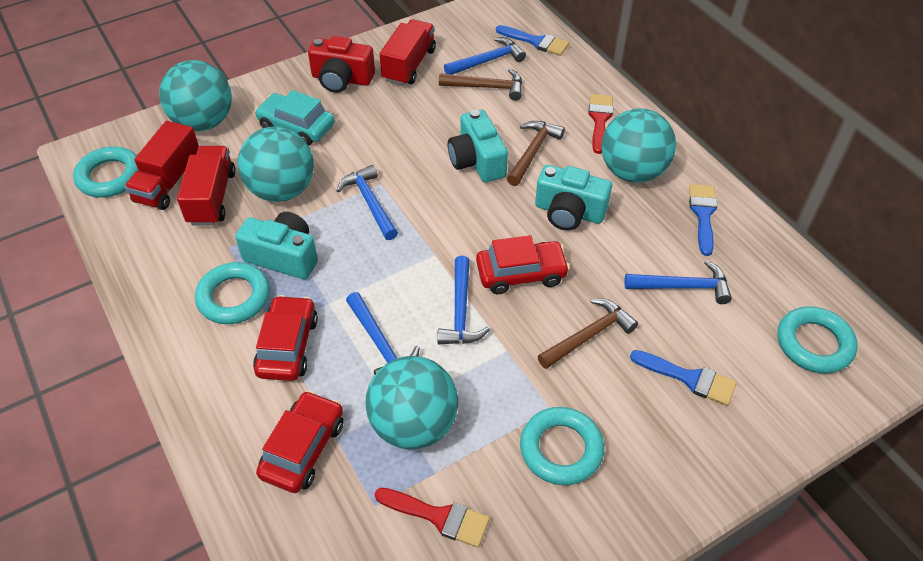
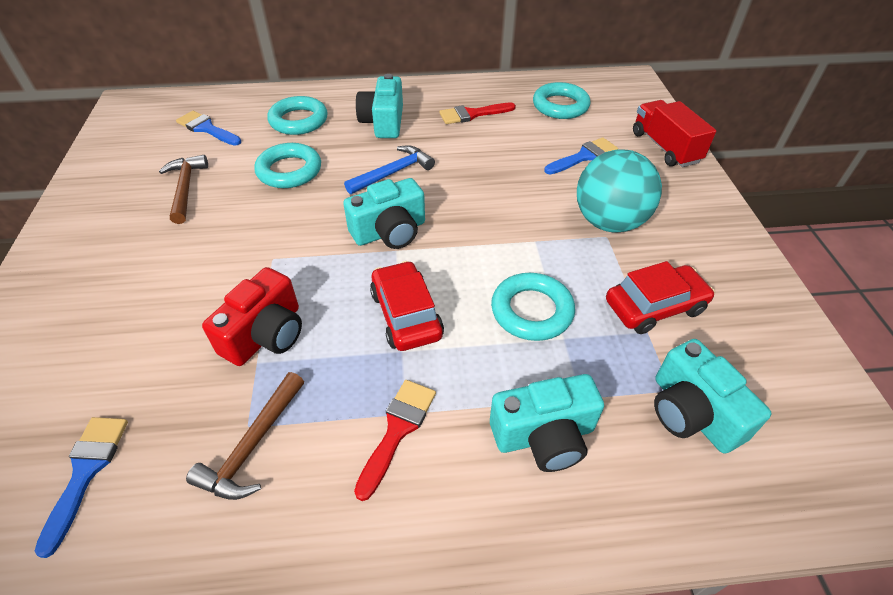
blue hammer: [336,165,398,240] [346,292,420,375] [437,256,490,345] [444,37,526,75] [624,260,732,304] = 5 -> [344,145,435,194] = 1
brown hammer: [439,69,522,101] [507,121,565,186] [537,299,638,369] = 3 -> [159,155,208,224] [186,372,304,500] = 2
red car: [253,295,318,381] [256,391,343,493] [476,235,570,294] = 3 -> [370,261,444,351] [606,261,715,334] = 2
red truck: [124,121,199,210] [177,146,236,226] [380,19,436,86] = 3 -> [633,100,716,167] = 1
turquoise ball: [159,60,232,131] [238,126,314,202] [366,356,458,450] [601,109,676,183] = 4 -> [577,149,662,233] = 1
turquoise camera: [235,212,318,279] [448,110,508,182] [535,165,612,230] = 3 -> [343,178,425,249] [356,74,403,138] [490,374,604,472] [654,339,771,454] = 4
turquoise car: [255,90,335,146] = 1 -> none = 0

